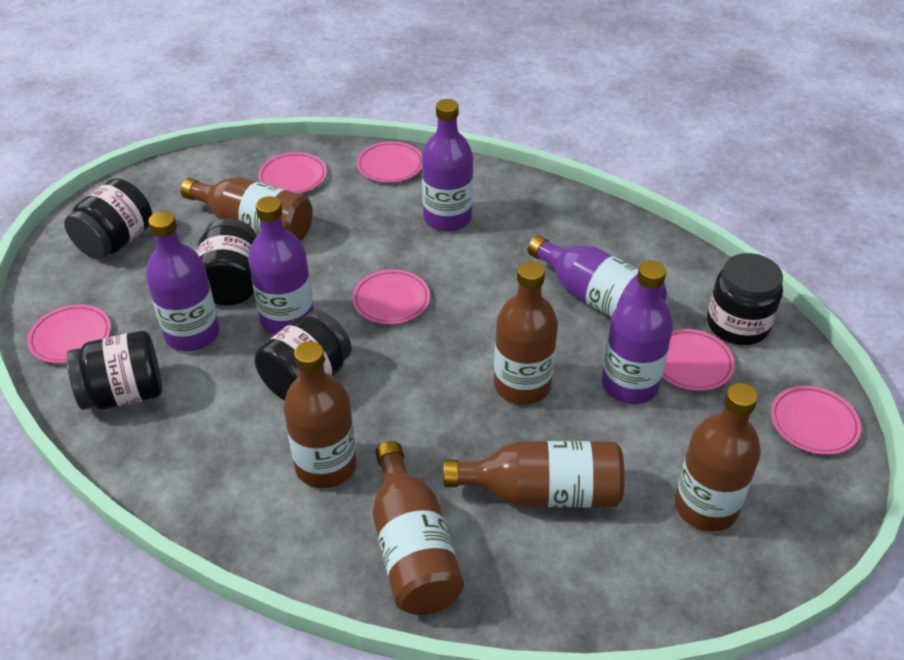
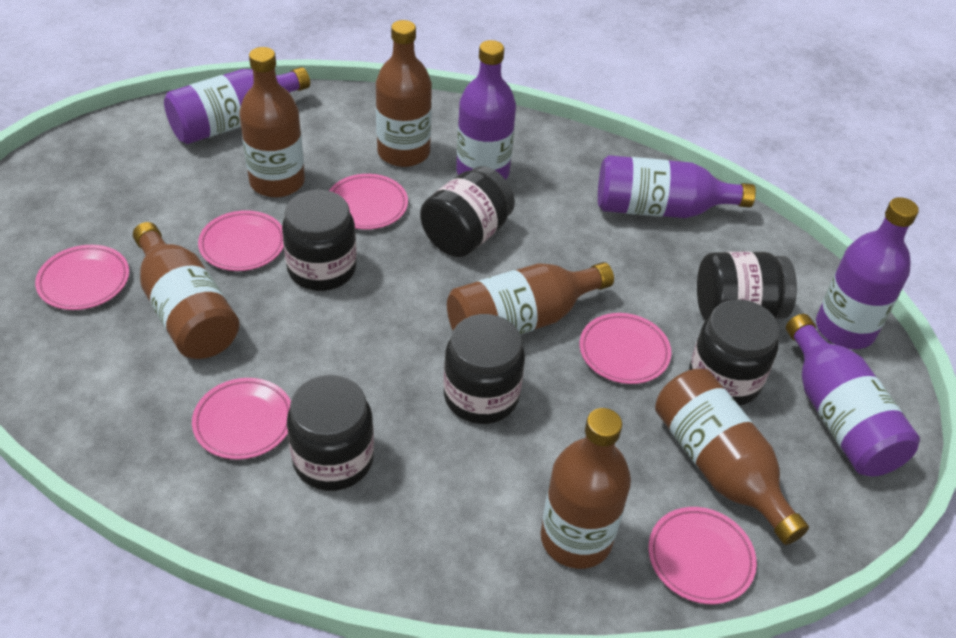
black jar: [64,178,152,260] [67,331,162,410] [196,218,257,305] [255,310,352,401] [707,253,783,345] = 5 -> [282,190,357,291] [287,375,374,491] [420,166,515,257] [444,314,525,424] [689,299,779,406] [697,251,797,321] = 6

